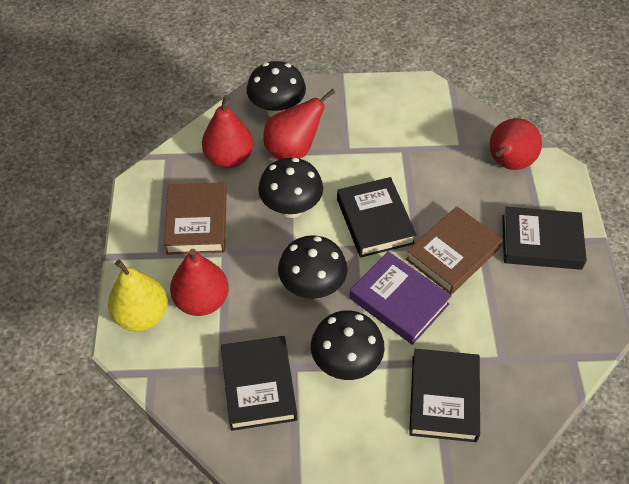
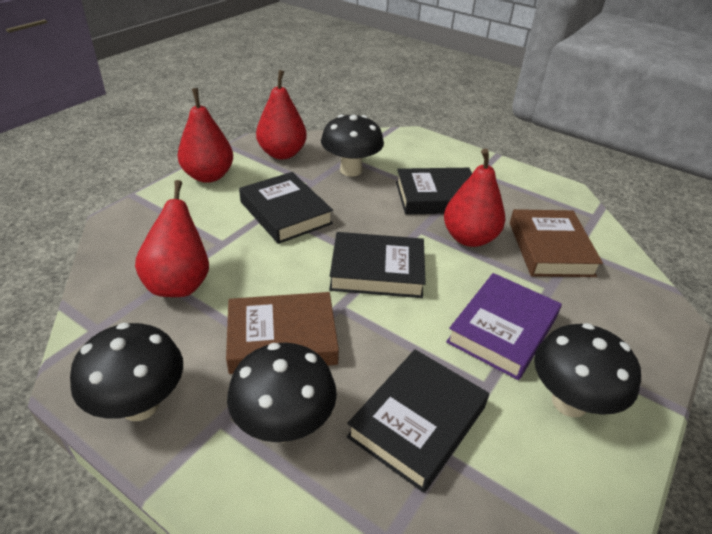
yellow pear: [108,260,168,331] = 1 -> none = 0

